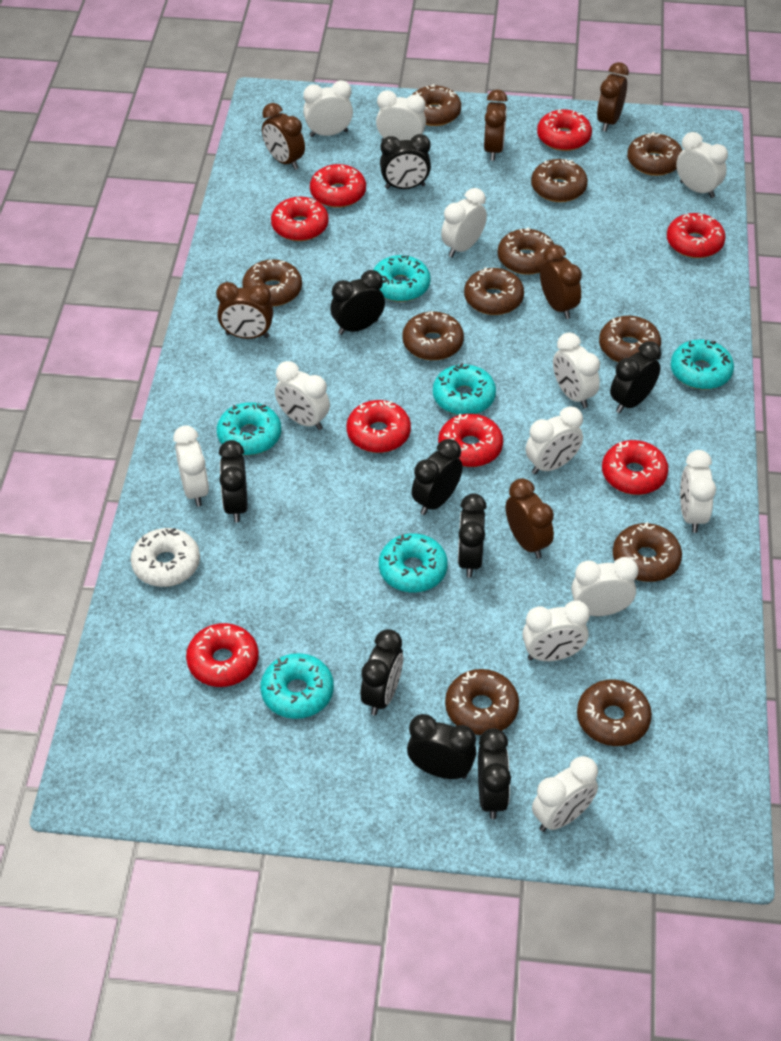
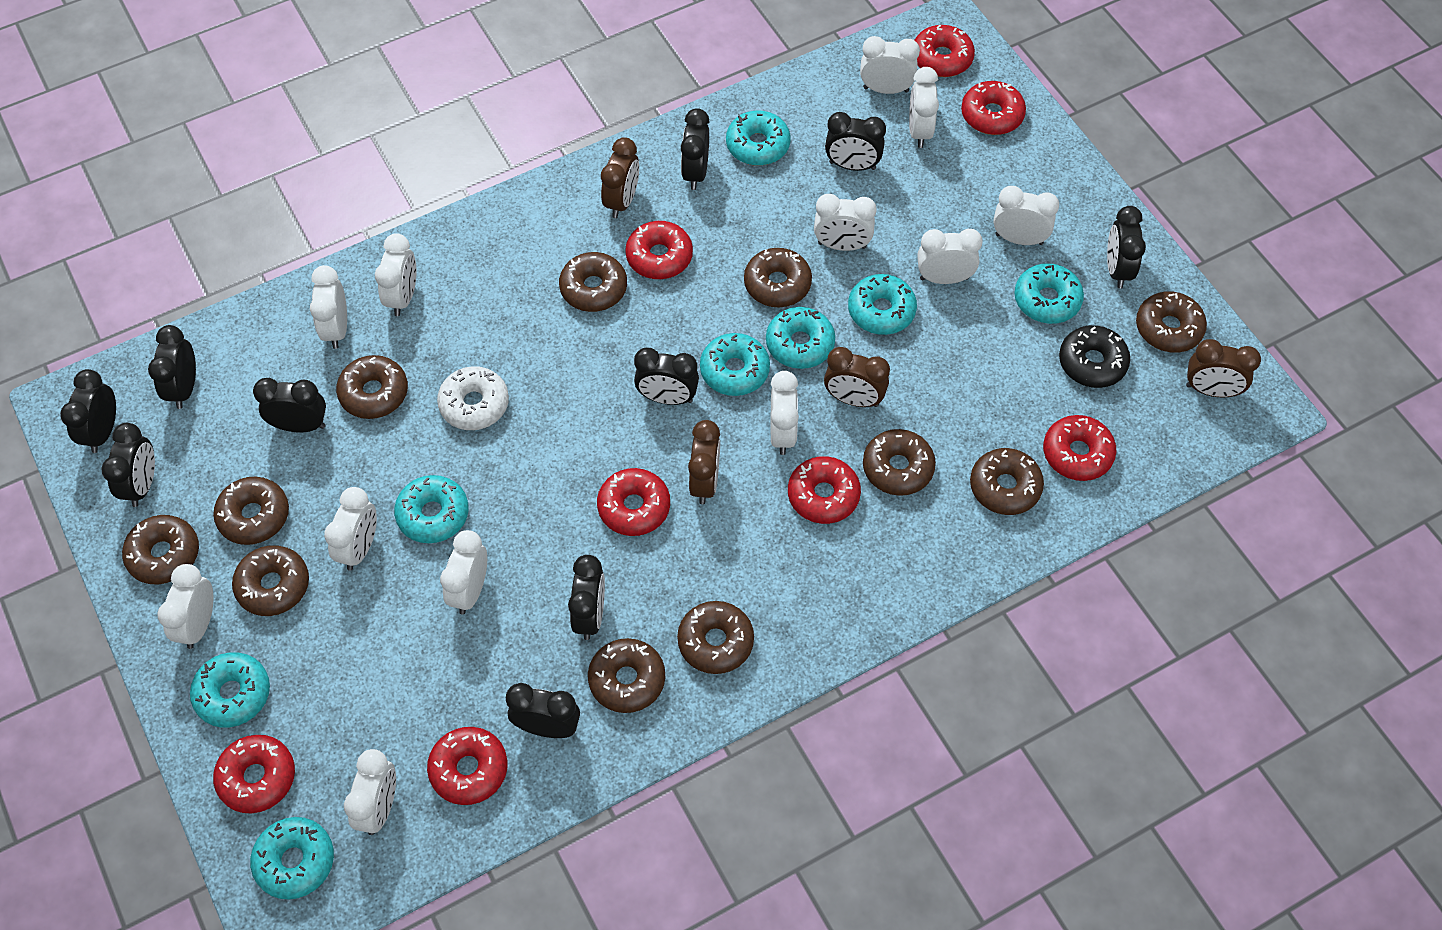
black clock: [219,440,248,523] [330,270,385,335] [361,629,403,715] [380,134,431,189] [407,714,476,779] [412,439,463,515] [458,493,487,578] [478,728,511,819] [610,341,661,413] = 9 -> [60,369,116,453] [101,423,155,507] [148,325,196,409] [253,378,326,432] [506,683,580,738] [568,555,605,640] [634,348,699,405] [681,108,709,190] [825,112,886,171] [1107,206,1146,289] = 10
black donut: none = 0 -> [1059,325,1130,388] = 1
brown clock: [216,282,273,339] [262,103,305,170] [484,90,508,161] [506,478,554,559] [540,245,582,319] [597,62,629,132] = 6 -> [601,137,639,218] [688,420,720,504] [824,347,890,407] [1186,339,1261,397] = 4
turquoise donut: [217,402,281,455] [261,653,334,719] [373,255,431,302] [379,534,448,593] [433,363,496,415] [671,340,734,390] = 6 -> [190,653,270,727] [250,817,334,899] [394,475,469,543] [700,333,770,396] [726,111,790,166] [766,307,835,369] [848,274,917,335] [1014,263,1084,324] = 8

